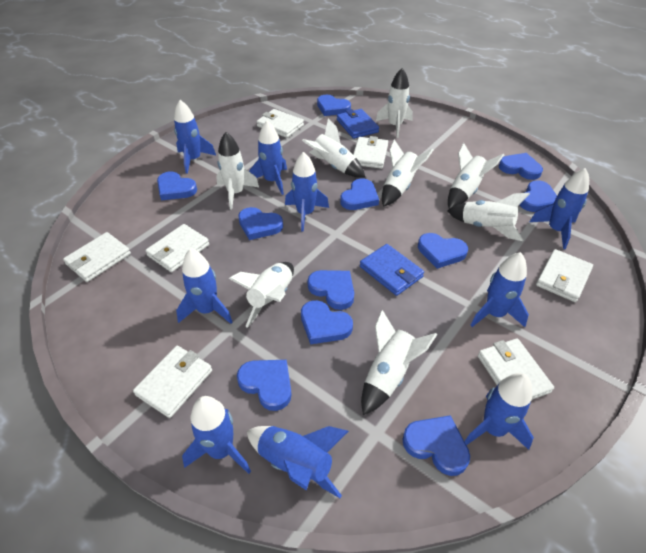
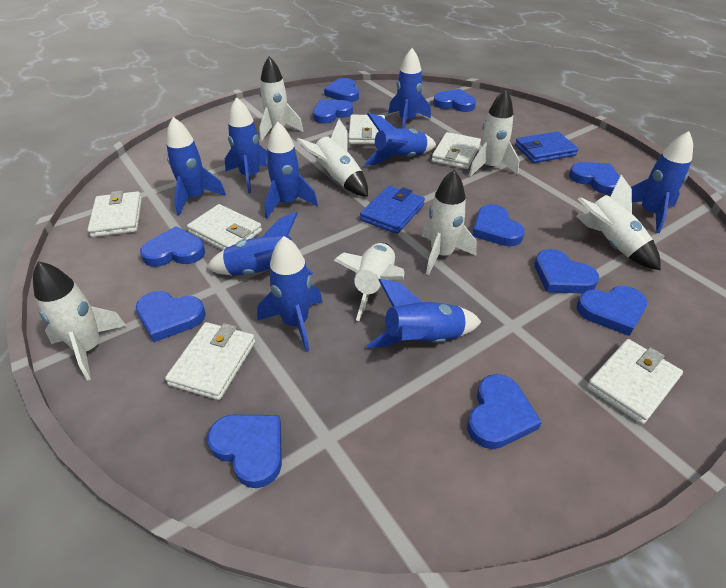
white rocket: [216,132,259,209] [229,262,294,328] [302,118,365,178] [361,310,437,415] [376,68,413,138] [382,139,434,207] [447,193,530,241] [448,143,504,209] = 8 -> [33,261,126,381] [259,57,303,141] [297,119,368,197] [334,243,404,321] [422,170,477,275] [469,89,519,177] [576,175,661,270] = 7
white wallet: [63,232,131,282] [133,346,212,418] [145,224,209,272] [257,109,304,138] [353,136,388,169] [478,339,554,400] [536,249,593,302] = 7 -> [87,191,142,237] [165,322,255,400] [187,204,262,250] [348,115,385,144] [432,132,481,169] [587,339,683,424] = 6

